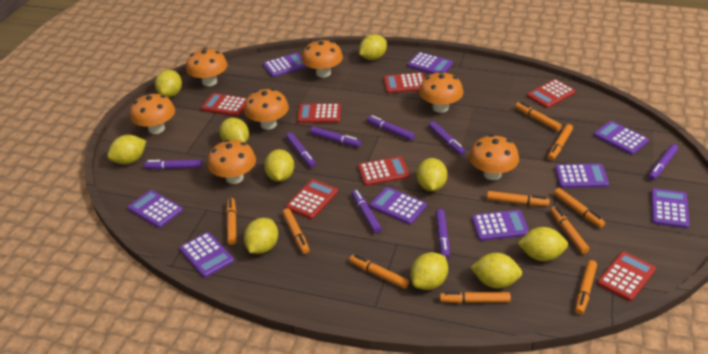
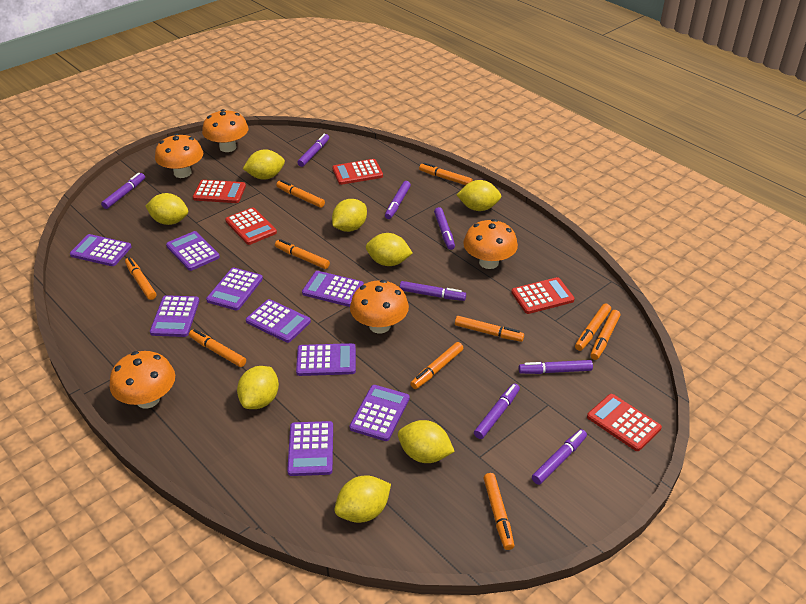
orange mushroom: [130,93,175,134] [186,48,228,86] [207,140,256,184] [244,89,289,130] [302,40,343,78] [419,71,463,113] [469,135,519,180] = 7 -> [109,351,175,409] [155,134,203,178] [202,109,248,152] [350,280,409,333] [463,219,518,269] = 5
red calculator: [201,93,247,116] [286,179,338,219] [297,103,341,123] [358,156,410,186] [384,72,425,93] [527,79,575,108] [597,252,656,301] = 7 -> [193,180,246,203] [225,207,277,245] [332,159,383,185] [511,277,575,314] [587,394,662,451] = 5
yellow lemon: [107,135,146,164] [155,70,182,97] [219,118,249,143] [244,218,278,254] [264,149,294,182] [359,34,387,60] [411,252,448,290] [417,158,447,191] [470,253,522,289] [517,227,568,261] = 10 -> [145,193,188,225] [237,366,279,409] [243,149,285,180] [332,199,367,232] [334,475,391,523] [366,233,413,266] [398,420,455,463] [457,180,501,211] = 8

